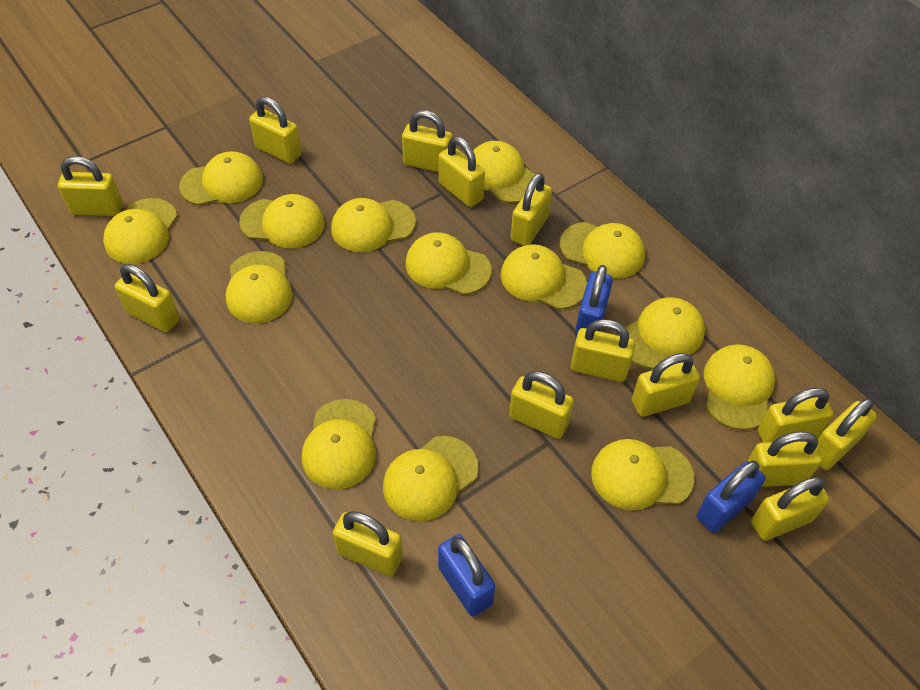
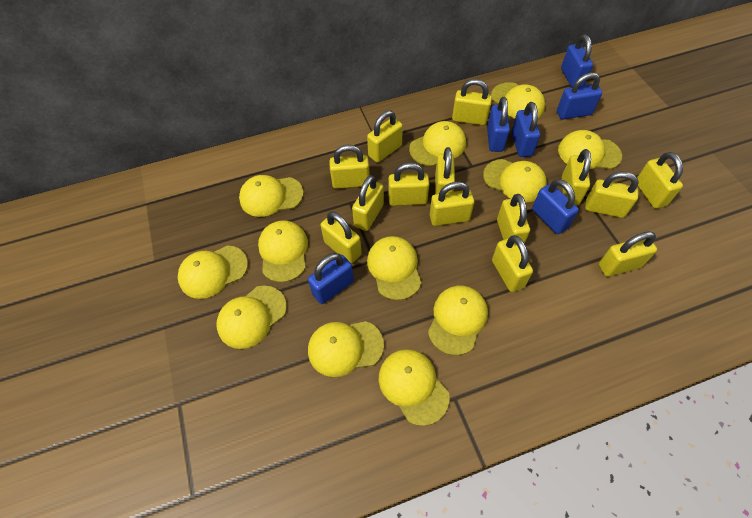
blue padlock: [438,534,495,616] [575,265,613,337] [696,460,766,533] = 3 -> [308,253,354,304] [487,97,510,152] [511,102,540,157] [532,179,579,234] [557,73,602,119] [561,35,593,87] = 6
yellow cap: [103,198,177,264] [179,151,263,205] [226,251,293,323] [239,194,325,248] [302,399,376,489] [331,198,416,252] [383,436,479,521] [406,232,492,295] [473,141,535,203] [501,244,587,310] [560,222,645,279] [591,439,694,510] [625,297,705,369] [704,344,775,430] = 14 -> [178,246,248,299] [216,286,287,349] [239,175,303,217] [258,221,308,282] [308,321,384,377] [367,236,422,300] [379,349,450,426] [409,121,466,166] [428,286,488,355] [483,159,547,202] [491,82,545,119] [558,130,622,169] = 12

